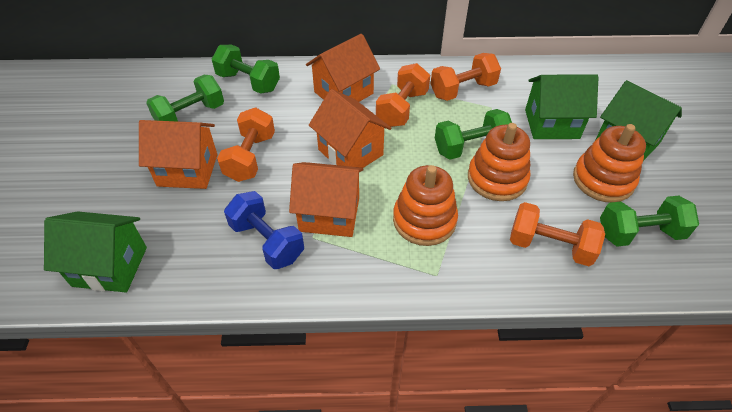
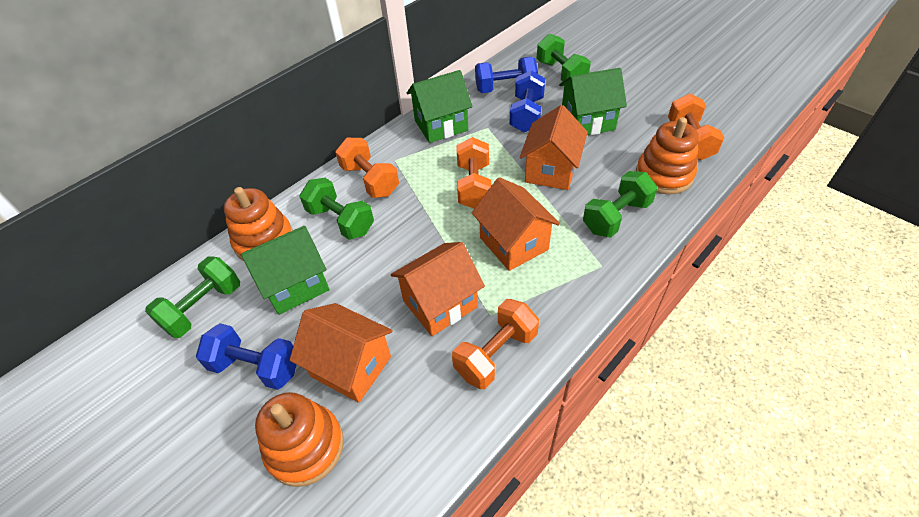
blue dumbbell: [224,191,304,269] = 1 -> [196,323,296,390] [475,57,538,93] [509,70,545,132] = 3

